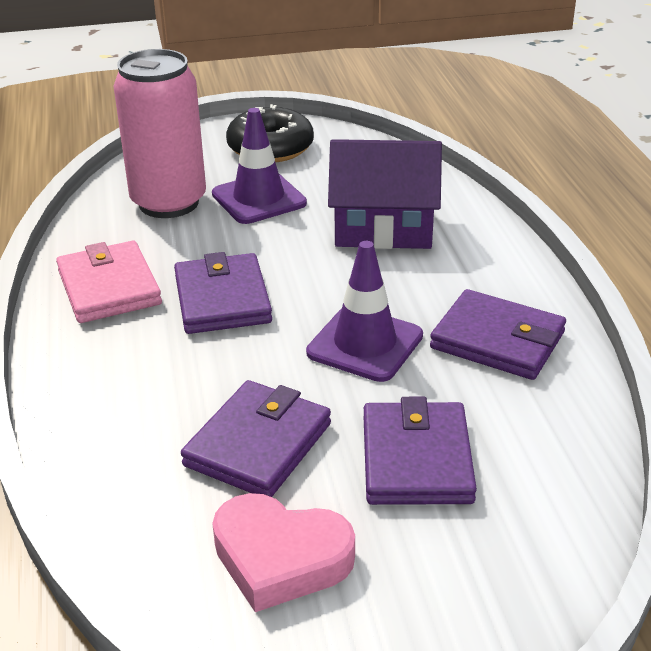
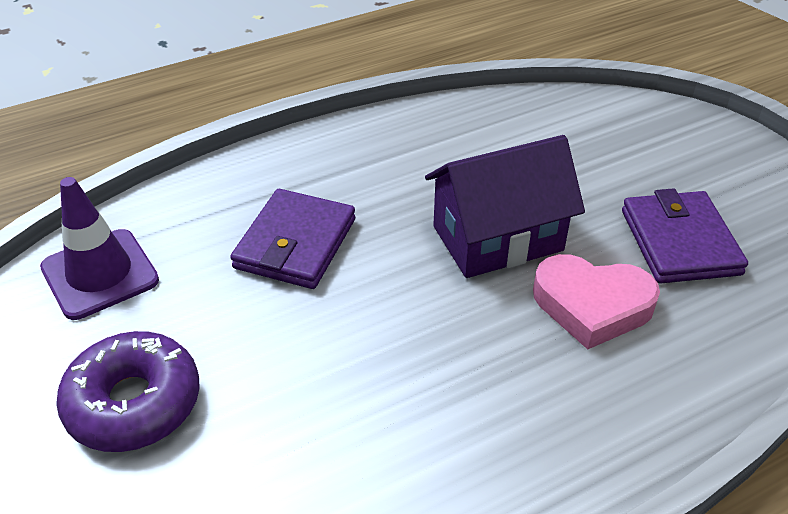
black donut: [226,104,314,163] = 1 -> none = 0
pink can: [113,49,206,218] = 1 -> none = 0
pink wallet: [56,241,162,323] = 1 -> none = 0
purple donut: none = 0 -> [56,331,200,452] = 1
purple traffic cone: [212,108,307,224] [306,241,423,382] = 2 -> [40,177,159,320] = 1
purple wallet: [174,252,272,334] [181,380,331,497] [364,397,477,505] [430,289,566,380] = 4 -> [230,189,355,289] [622,188,748,284] = 2

